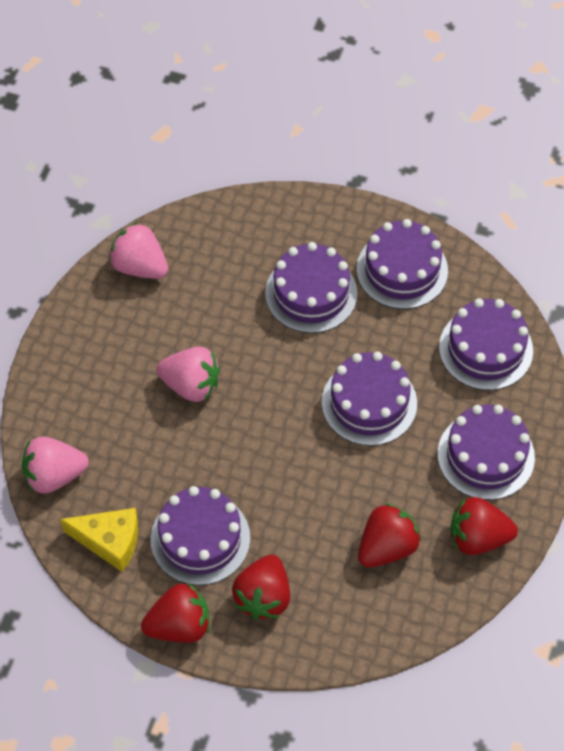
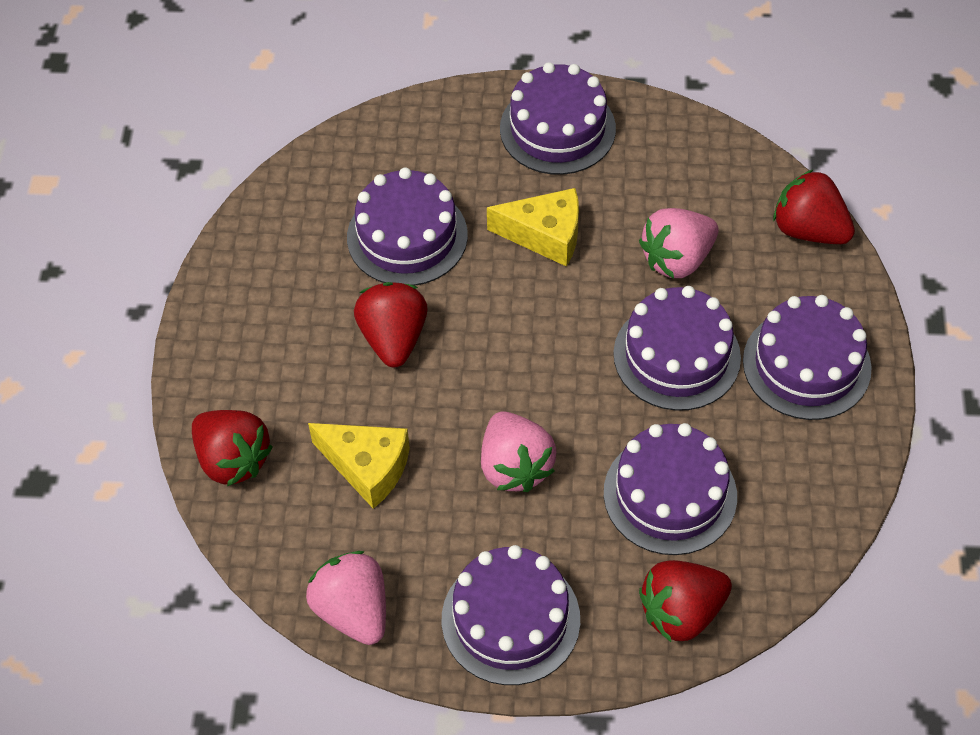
yellow cheese: [60,508,138,572] = 1 -> [308,423,410,509] [487,188,579,267] = 2

